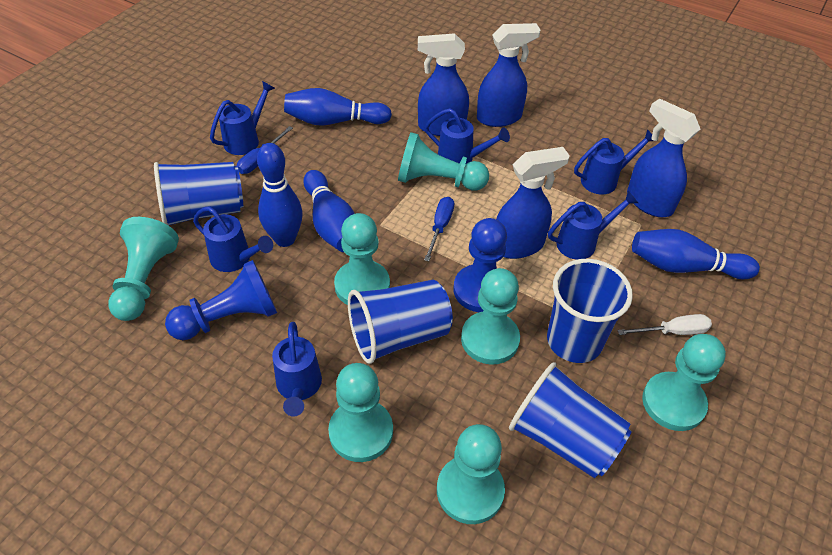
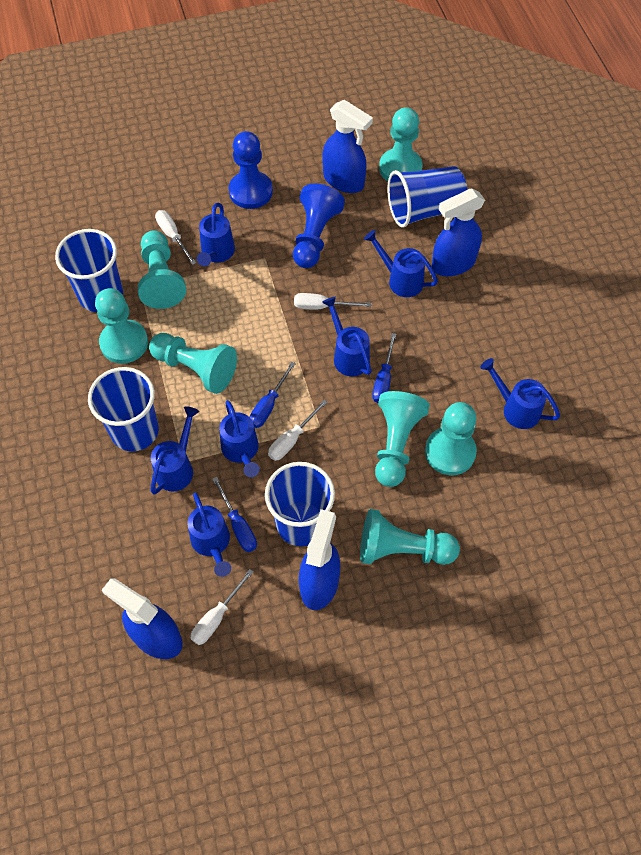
blue bowling pin: [257,143,302,247] [284,88,392,125] [303,170,355,252] [632,229,760,279] = 4 -> none = 0
blue screwdriver: [237,126,293,174] [424,197,454,261] = 2 -> [212,477,257,552] [249,362,296,428] [372,333,396,403] = 3
blue watering can: [193,206,273,272] [210,81,275,155] [272,322,322,416] [425,108,510,165] [548,191,638,260] [574,129,653,194] = 6 -> [151,406,199,495] [187,493,231,577] [197,203,235,266] [219,400,260,477] [322,297,371,376] [364,230,438,297] [480,358,560,429] = 7
white screwdriver: [617,314,712,335] = 1 -> [155,210,196,265] [190,569,253,645] [268,400,328,461] [294,293,371,309] = 4

